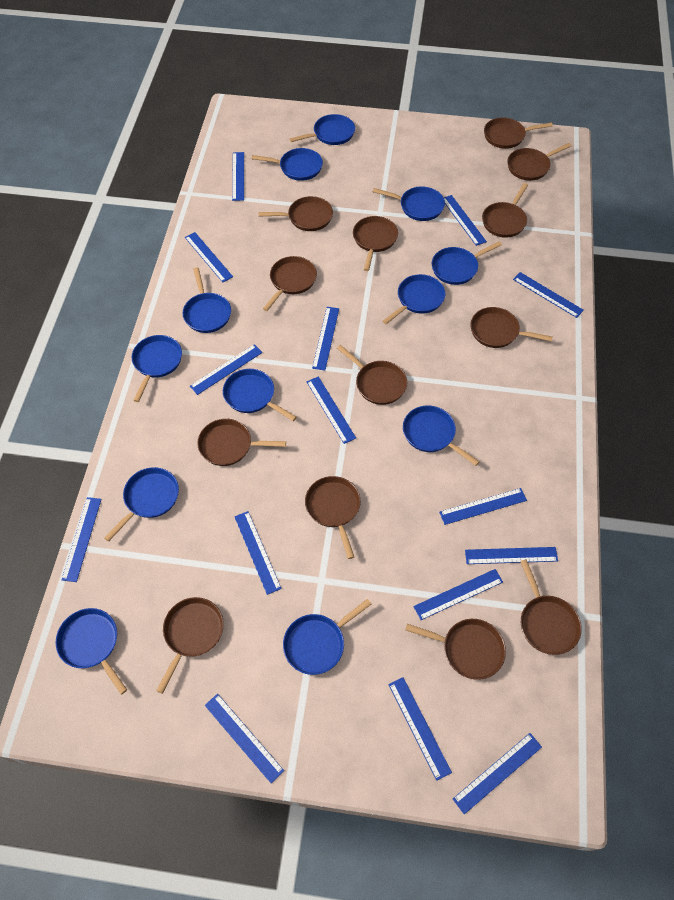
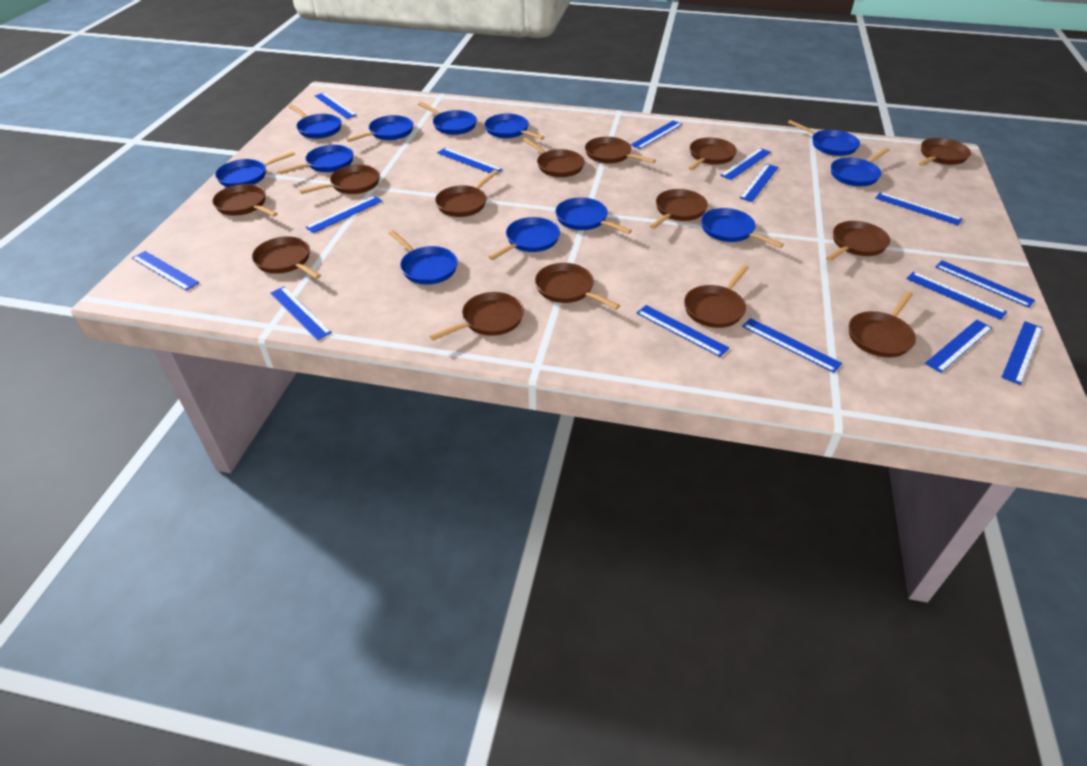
brown pan: [156,597,224,694] [197,419,286,466] [258,196,333,231] [263,256,317,311] [305,476,361,559] [337,345,407,405] [353,216,398,271] [405,619,506,680] [470,307,553,348] [482,183,528,238] [484,117,553,149] [507,143,571,181] [520,559,582,655] = 13 -> [212,184,278,217] [252,236,321,279] [299,165,380,194] [430,292,524,341] [435,170,498,217] [523,137,585,177] [535,263,620,309] [585,137,656,164] [650,189,708,229] [684,265,749,328] [689,137,737,170] [826,221,890,261] [849,291,916,358] [918,138,971,166] = 14

